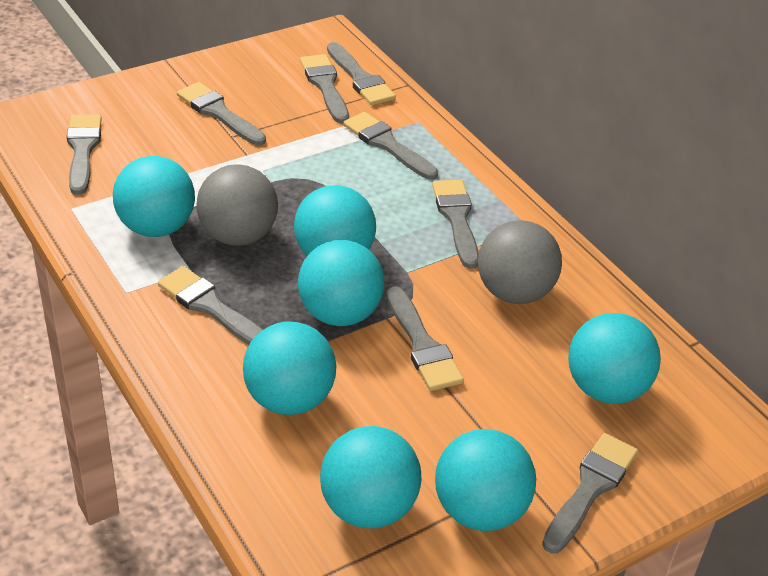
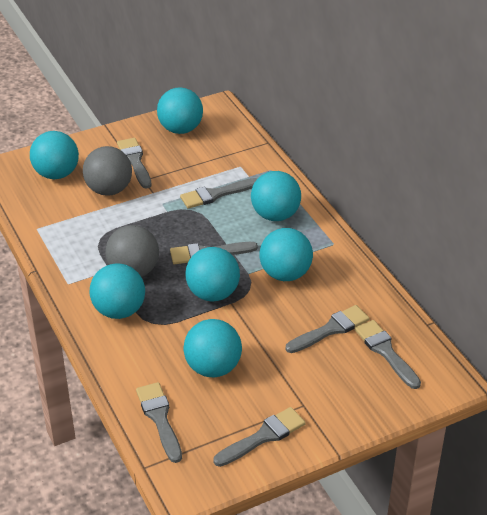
grey brush: [67,114,102,195] [158,266,263,345] [177,82,266,145] [300,54,349,124] [327,42,396,105] [343,112,438,180] [387,286,464,391] [432,180,479,269] [542,433,638,554] = 9 -> [117,138,152,189] [136,382,182,463] [170,242,258,264] [180,178,257,209] [213,407,306,467] [286,305,370,353] [355,320,421,389] = 7

